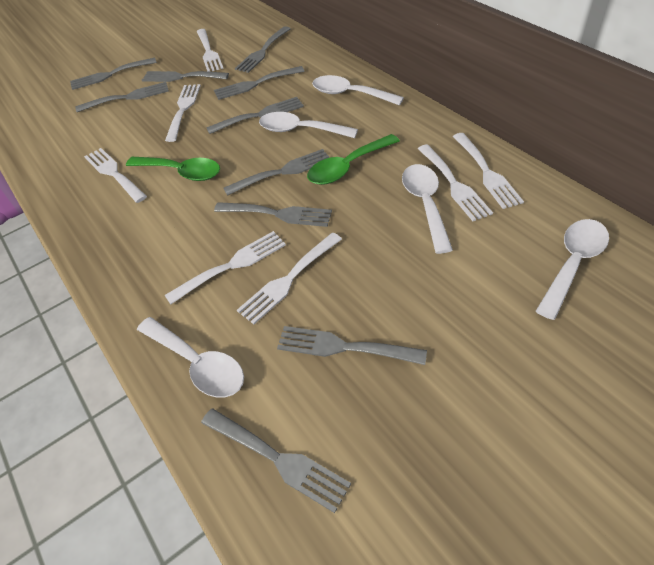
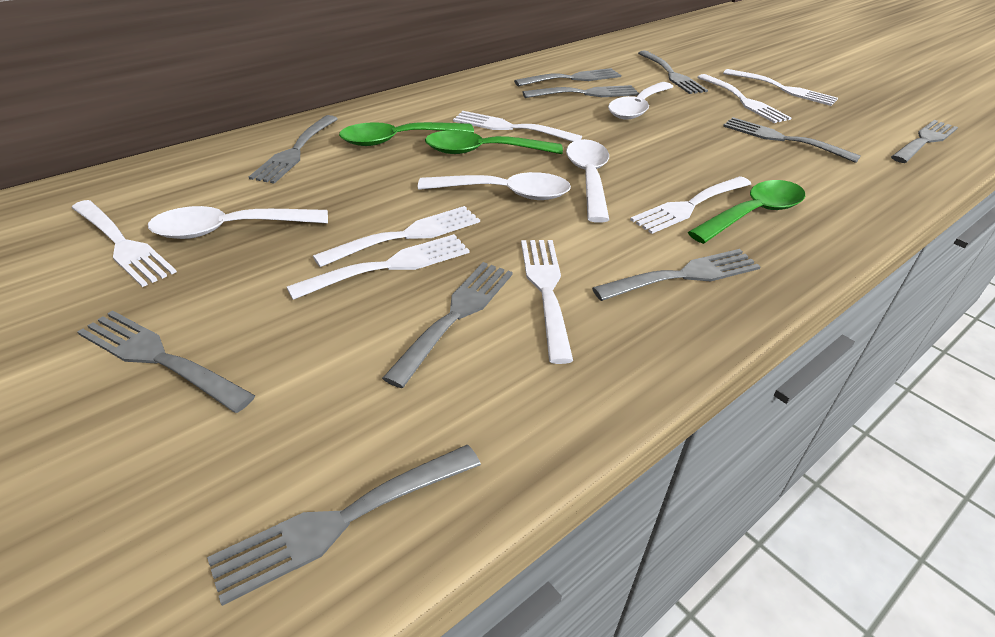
green spoon: [126,157,220,181] [307,134,400,185] = 2 -> [339,122,474,146] [425,130,563,154] [688,180,805,244] = 3
white fork: [84,148,147,203] [164,231,286,304] [165,84,201,142] [197,29,224,72] [237,232,342,324] [418,144,493,221] [453,133,524,209] = 7 -> [71,200,177,287] [287,234,470,300] [313,206,480,267] [453,111,582,142] [521,240,573,364] [630,176,751,234] [697,74,792,123] [723,69,838,106] = 8
white spoon: [137,317,244,398] [259,112,358,138] [312,75,404,105] [402,164,453,254] [536,219,609,320] = 5 -> [148,206,328,239] [418,172,571,200] [566,139,609,223] [608,82,673,120] = 4

